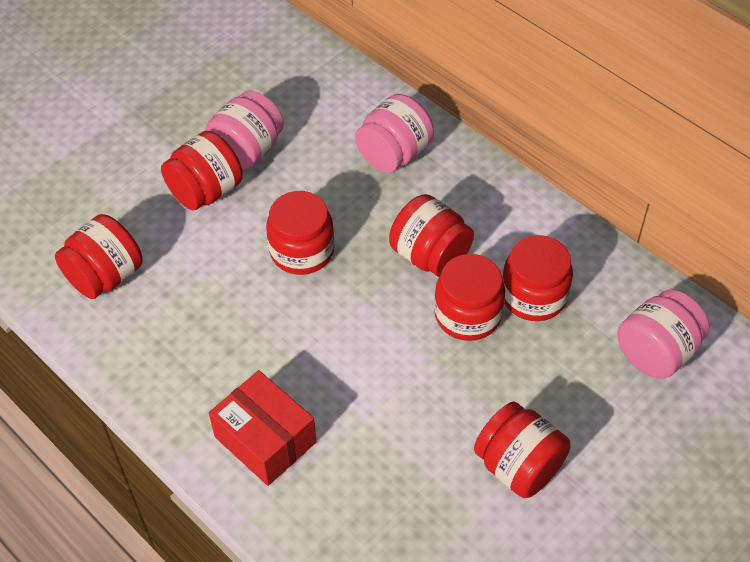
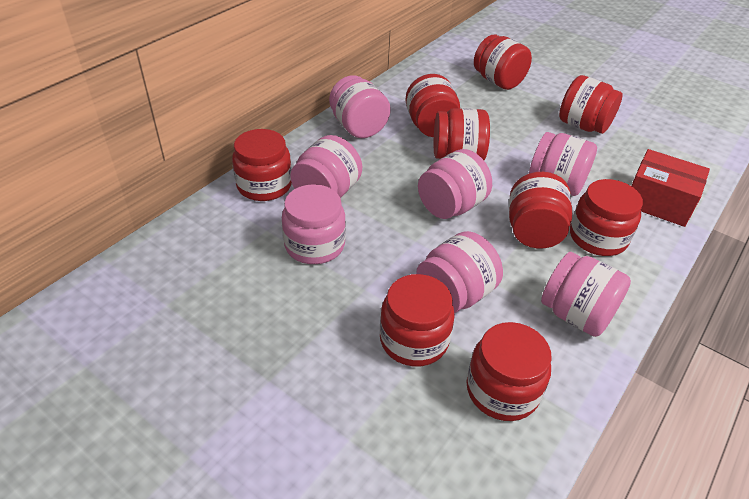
pink jar: [205,91,284,170] [355,94,434,173] [617,290,709,379] = 3 -> [282,184,346,264] [290,135,362,198] [329,75,391,138] [416,231,503,313] [418,149,492,219] [529,132,597,196] [541,252,631,337] = 7
red jar: [55,214,143,299] [161,131,243,210] [266,191,334,275] [389,194,474,277] [434,254,505,341] [474,402,571,498] [502,235,573,321] = 7 -> [232,129,292,201] [380,274,455,366] [405,74,460,137] [434,108,490,160] [466,322,552,421] [474,35,532,90] [509,172,572,249] [559,75,623,134] [570,179,643,256] = 9

